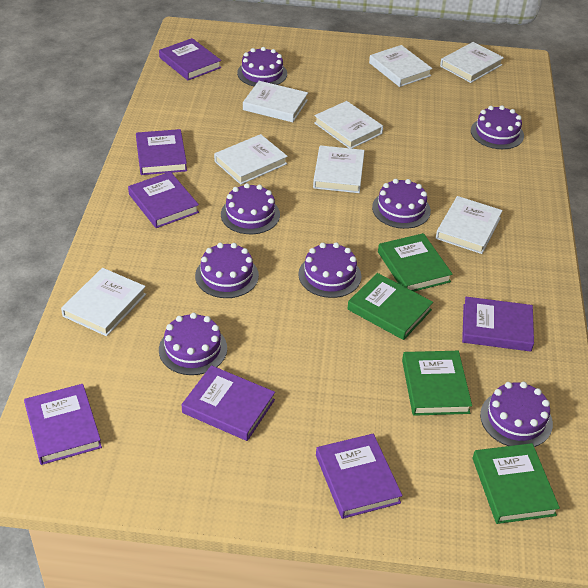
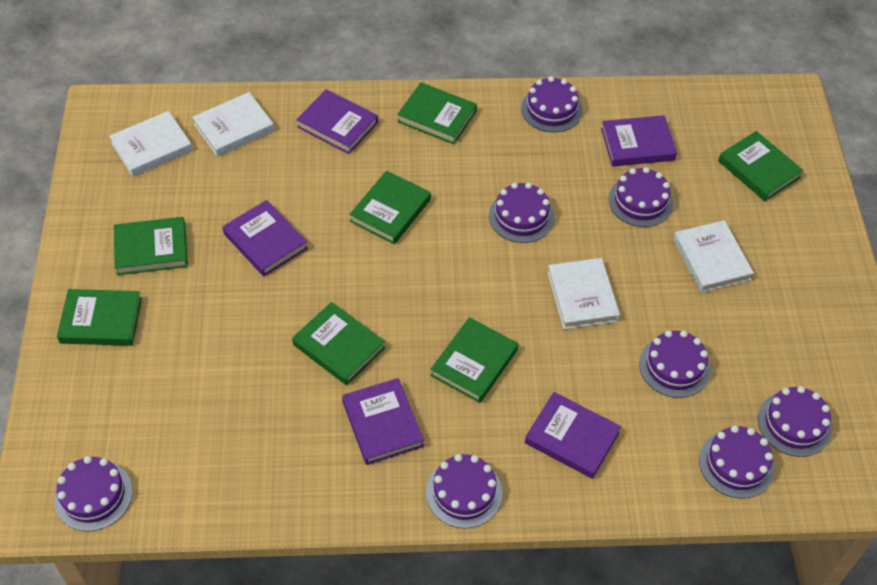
green book: [347,273,433,340] [378,233,453,292] [402,351,472,416] [473,443,560,524] = 4 -> [57,289,142,346] [114,217,188,275] [292,302,385,385] [349,171,431,244] [397,82,477,144] [430,317,518,403] [718,131,804,201] = 7
purple book: [24,384,102,465] [128,172,199,228] [136,129,187,175] [159,38,221,80] [182,365,275,441] [316,434,402,519] [462,297,534,352] = 7 -> [222,200,308,276] [296,89,378,154] [342,378,424,465] [525,392,621,479] [601,115,677,167] = 5
white book: [61,268,146,336] [214,134,288,185] [243,81,308,122] [313,145,365,193] [314,101,383,149] [369,45,432,87] [436,196,503,254] [440,42,504,83] = 8 -> [109,111,193,177] [192,92,274,157] [547,258,620,329] [673,220,754,293] = 4

